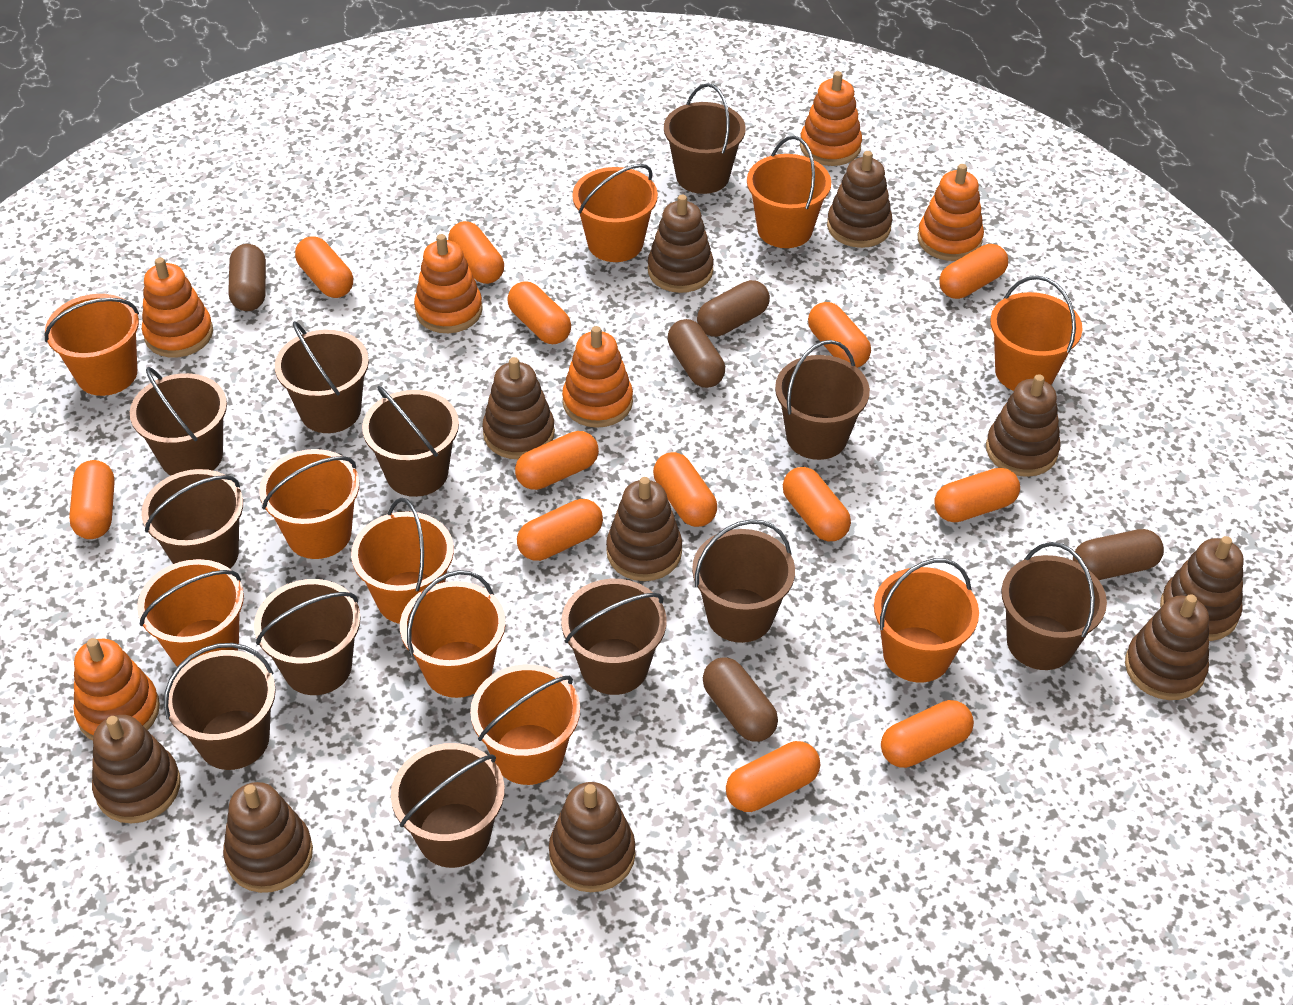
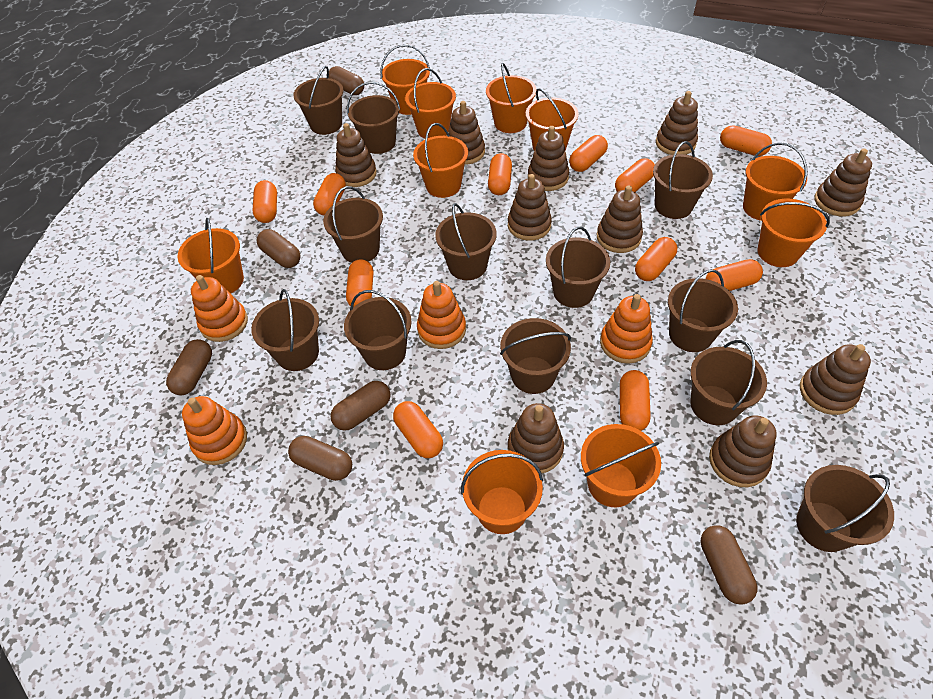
brown capsule: [228,244,266,311] [668,319,725,388] [697,280,770,337] [703,657,778,742] [1073,529,1164,580] = 5 -> [166,339,212,395] [256,229,301,268] [288,436,352,481] [329,66,364,95] [330,381,391,431] [701,525,757,605] = 6
orange capsule: [69,460,115,539] [295,236,353,298] [448,221,504,284] [507,281,571,344] [515,431,599,490] [517,499,603,561] [653,452,717,527] [726,741,820,812] [783,467,851,541] [808,302,871,368] [881,700,974,768] [934,468,1020,522] [939,244,1008,299] = 13 -> [253,180,277,223] [313,173,346,216] [346,259,373,307] [393,401,443,458] [488,153,512,195] [569,135,608,172] [615,158,655,192] [620,370,651,431] [635,237,677,281] [706,259,763,291] [720,125,772,156] = 11
orange stacking toy: [73,638,160,740] [142,258,213,358] [414,234,483,333] [562,326,633,428] [800,71,862,166] [917,164,984,261] = 6 -> [182,396,247,465] [191,275,248,342] [417,281,466,349] [600,294,653,364] = 4

